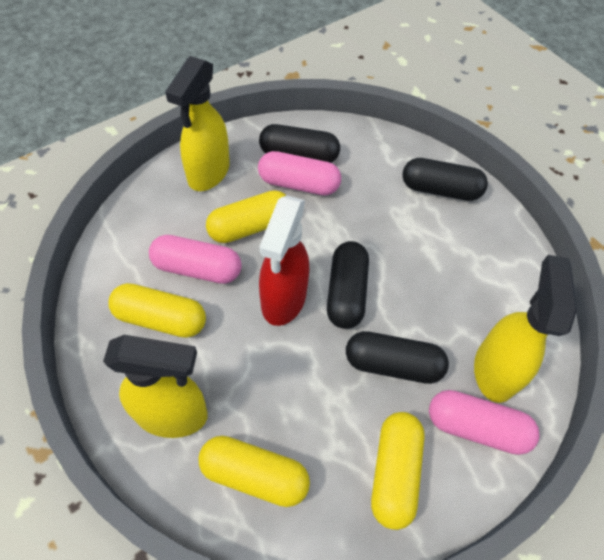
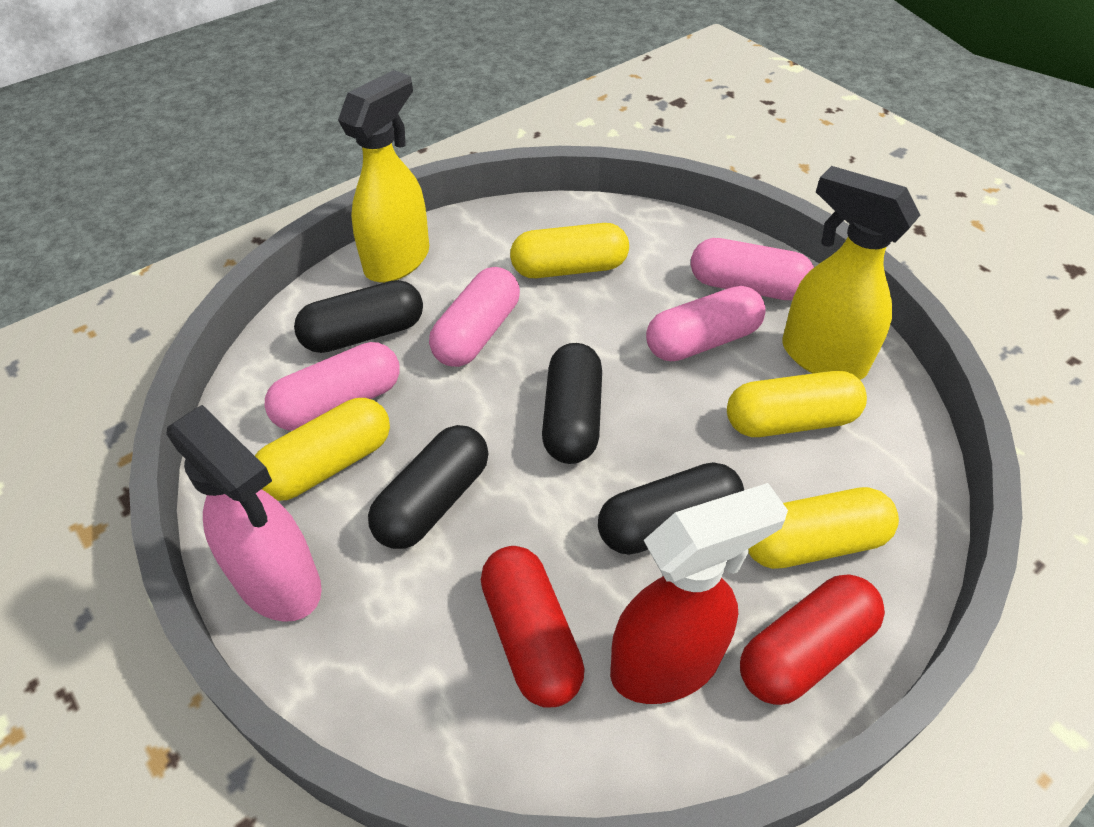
pink capsule: [149,235,242,284] [258,151,341,195] [429,390,540,455] = 3 -> [265,342,400,431] [429,267,520,367] [646,286,766,361] [691,238,814,300] = 4
pink spray bottle: none = 0 -> [166,405,322,622] = 1
red capsule: none = 0 -> [481,546,585,707] [740,574,885,705] = 2
yellow spray bottle: [103,335,208,438] [165,56,230,191] [474,255,577,403] = 3 -> [338,70,429,283] [782,166,920,380] = 2

